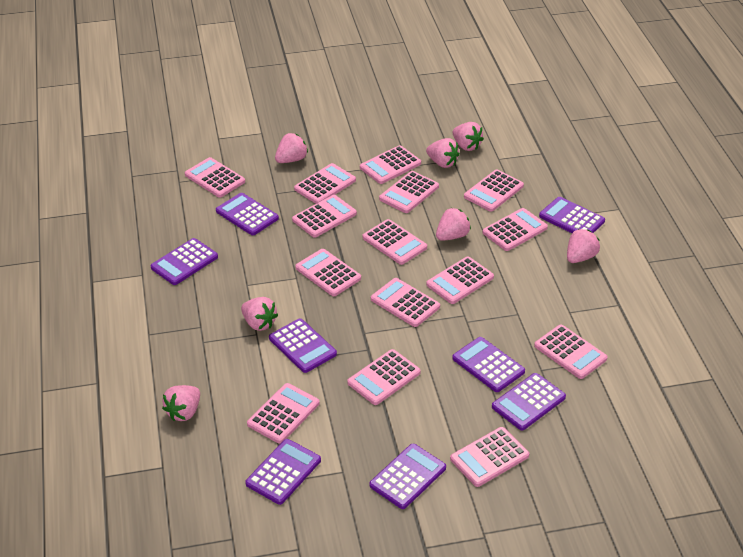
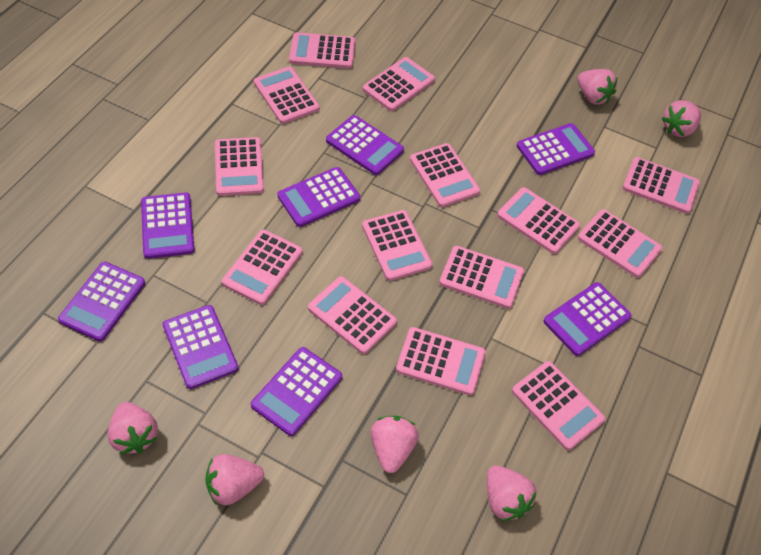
pink calculator: [185,157,245,197] [247,383,320,444] [292,195,357,237] [294,163,356,204] [295,249,361,296] [347,349,421,405] [360,145,421,184] [362,219,427,265] [371,278,440,327] [379,171,439,213] [426,257,494,304] [450,427,529,487] [464,170,524,212] [482,208,548,251] [534,325,608,379] = 15 -> [215,137,264,196] [222,230,302,305] [254,66,320,124] [289,32,356,69] [308,276,397,354] [362,210,432,281] [363,57,435,111] [396,327,486,395] [410,143,480,207] [439,246,524,309] [497,187,580,254] [512,361,606,450] [578,209,663,278] [622,157,700,214] = 14
pink strawberry: [162,385,200,421] [241,297,278,331] [275,133,308,163] [426,138,460,168] [436,208,471,241] [453,122,484,151] [567,229,600,263] = 7 -> [107,402,158,454] [205,454,264,505] [370,416,419,473] [487,466,536,521] [578,69,617,105] [662,100,701,137] = 6

